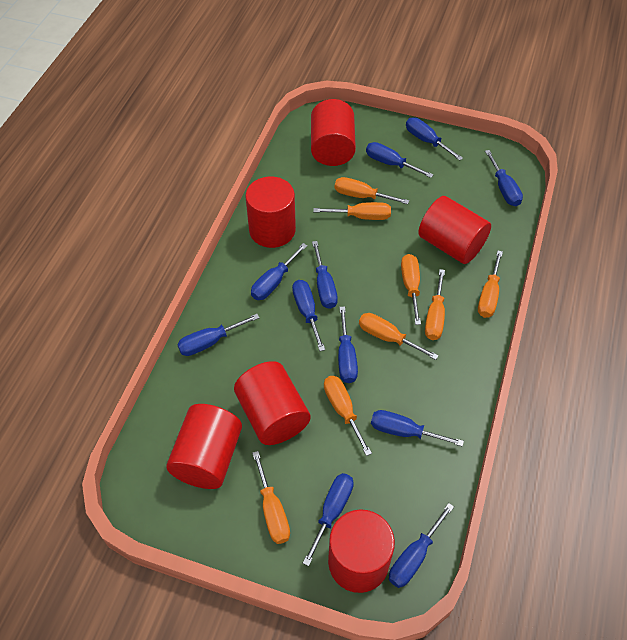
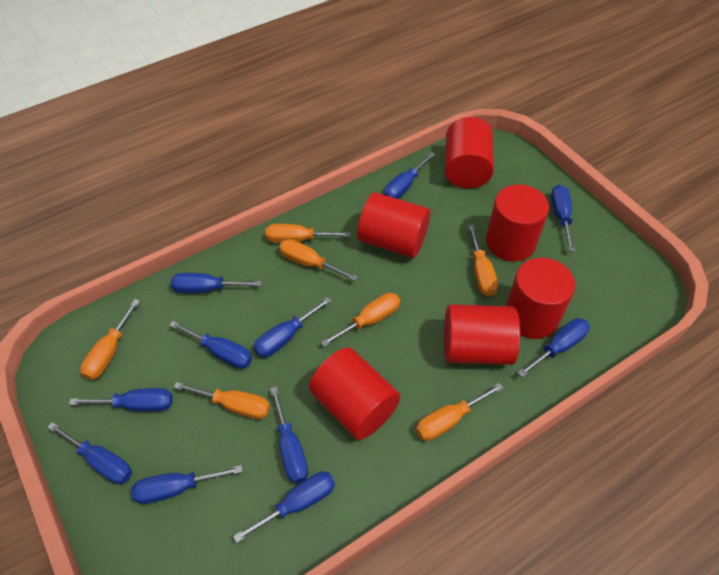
orange screwdriver: [252,451,290,544] [313,202,391,220] [324,376,372,456] [335,177,409,204] [359,313,439,360] [401,254,421,325] [425,269,445,340] [478,251,503,318] = 8 -> [80,299,140,380] [174,382,270,419] [265,224,351,243] [279,239,358,281] [320,293,400,347] [416,383,503,441] [468,225,498,296] = 7

